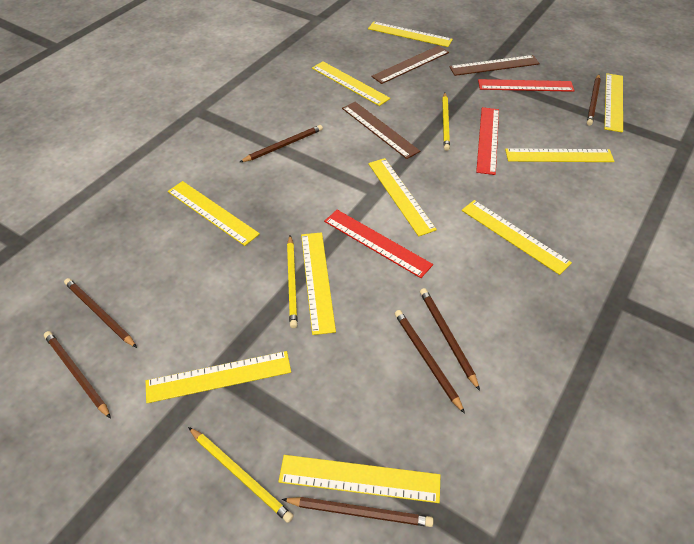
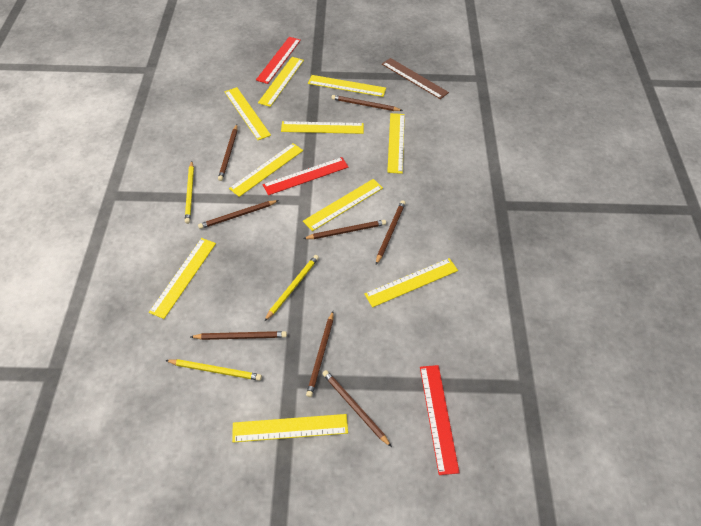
brown pencil: [44,331,111,419] [64,278,137,348] [240,125,323,162] [282,497,434,527] [395,310,465,414] [420,288,480,391] [587,74,601,126] = 7 -> [190,331,287,340] [198,200,279,229] [218,124,237,181] [303,220,386,239] [306,311,334,397] [322,370,392,447] [332,95,403,111] [376,200,405,265] = 8
brown ruler: [342,102,420,159] [371,45,449,84] [449,55,540,76] = 3 -> [382,58,449,99] = 1

